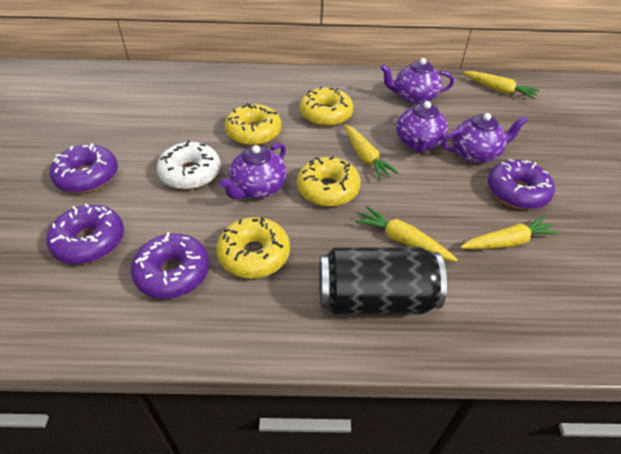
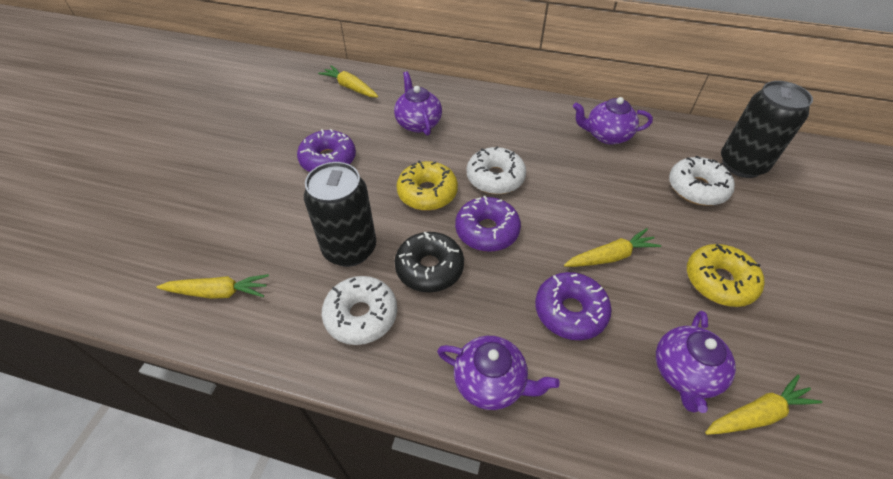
black can: [319,247,447,315] = 1 -> [304,162,376,267] [721,81,813,178] = 2
black donut: none = 0 -> [394,232,464,292] = 1
purple donut: [46,203,124,264] [49,143,118,193] [131,232,209,299] [488,159,555,209] = 4 -> [297,129,356,172] [455,196,521,252] [535,272,612,340] = 3
white donut: [157,140,221,190] = 1 -> [322,276,397,345] [467,146,526,194] [669,156,735,206] = 3
yellow donut: [216,217,290,279] [225,103,282,146] [297,156,361,207] [300,87,353,126] = 4 -> [397,160,458,211] [687,244,765,307] = 2

